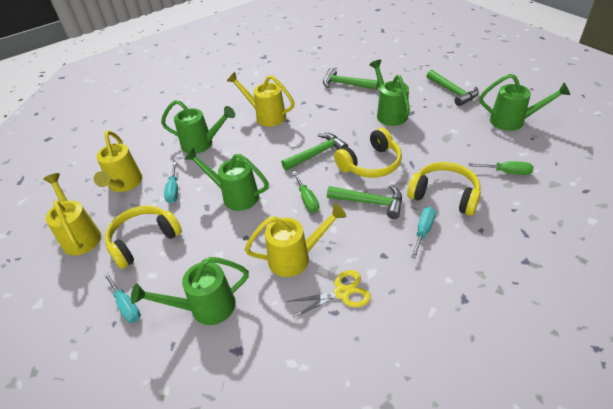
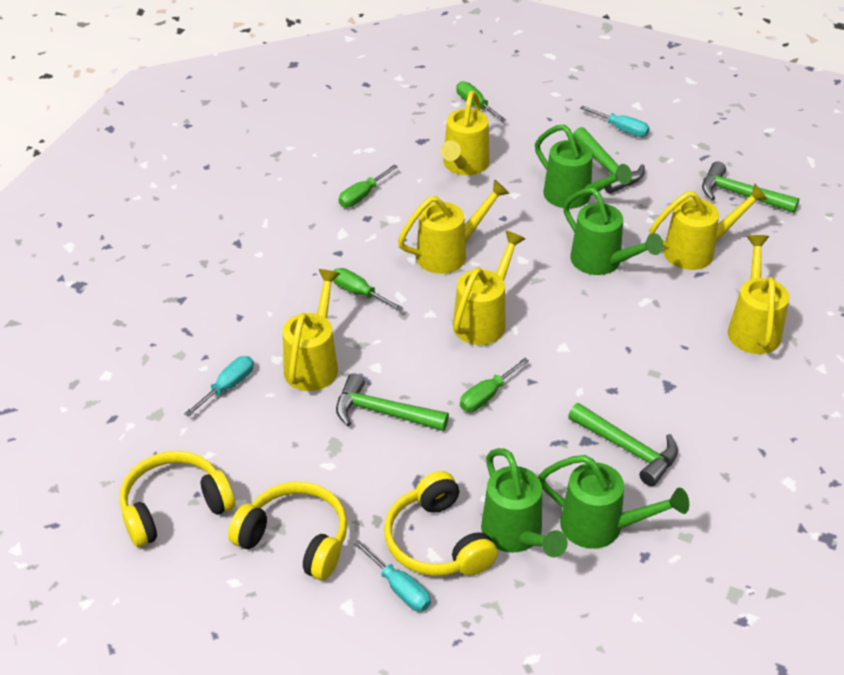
green screwdriver: [292,171,319,213] [469,161,533,175] = 2 -> [333,268,403,311] [339,164,398,207] [456,81,506,122] [460,358,529,412] = 4
green watering can: [131,257,249,325] [161,100,235,154] [185,148,269,211] [369,60,410,126] [480,74,570,131] = 5 -> [481,448,568,557] [535,124,632,209] [538,455,689,549] [563,188,663,275] = 4
yellow scissors: [287,270,371,318] = 1 -> none = 0
yellow watering can: [43,173,101,255] [94,131,142,192] [227,72,294,126] [245,204,347,277] = 4 -> [283,269,340,391] [398,179,510,274] [441,91,490,175] [453,231,525,345] [649,184,768,270] [728,235,789,354] = 6

